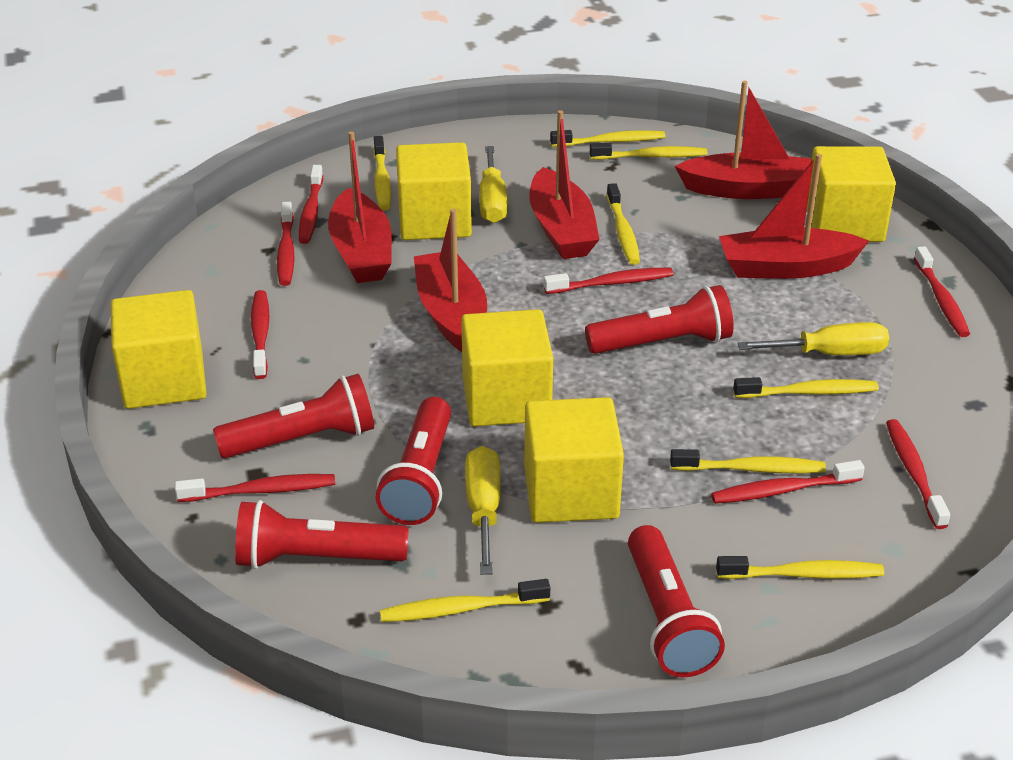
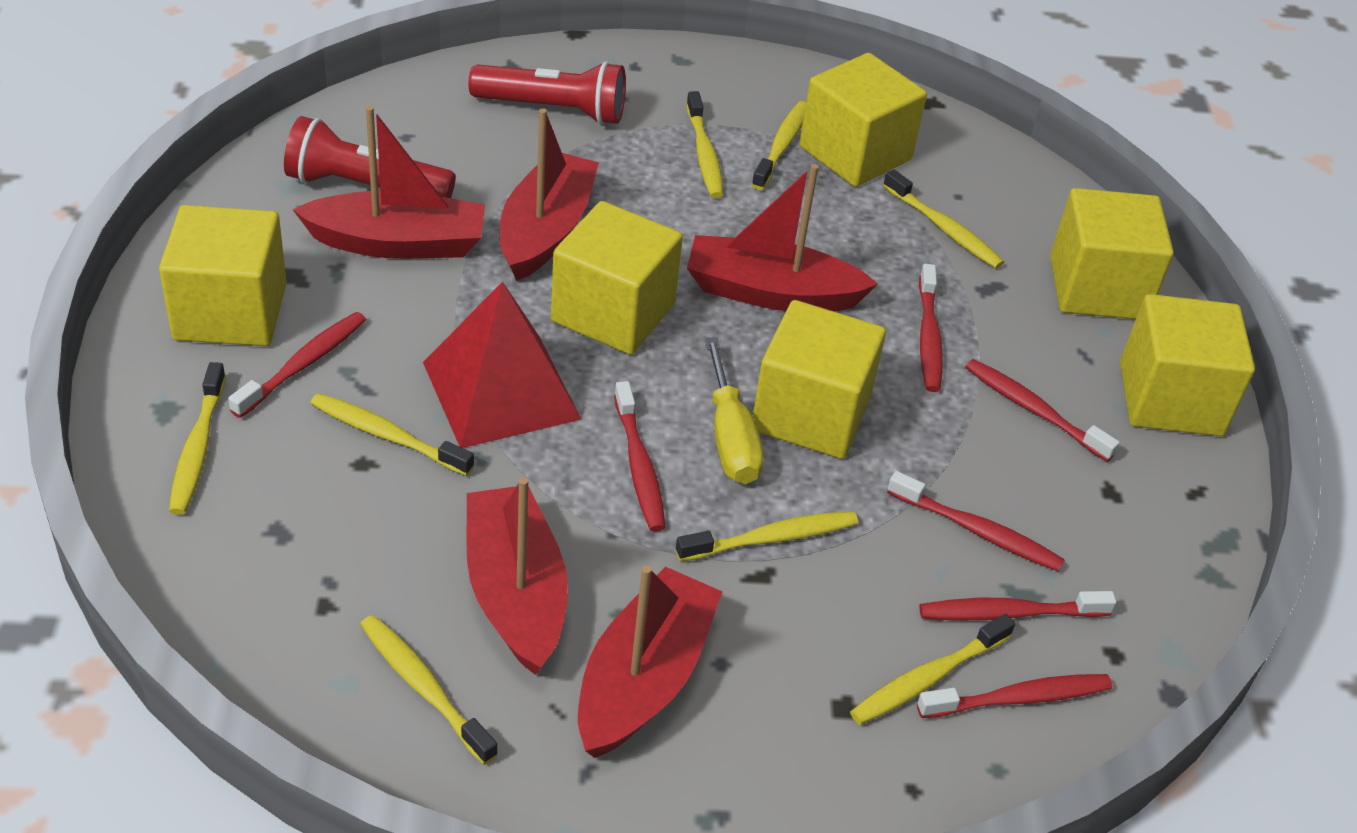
red flashlight: [213,374,374,458] [235,500,409,569] [376,397,451,525] [585,285,734,354] [628,525,725,677] = 5 -> [284,116,456,198] [468,61,626,125] = 2
red pyramid: none = 0 -> [423,281,582,448] = 1
red toothbrush: [175,474,335,502] [251,290,269,379] [277,202,295,286] [299,165,323,244] [544,268,673,294] [711,460,865,504] [886,419,950,529] [914,246,970,337] = 8 -> [228,312,366,418] [614,381,665,532] [887,471,1065,572] [917,674,1112,718] [919,264,943,392] [919,591,1116,620] [965,359,1120,462] = 7
yellow cube: [111,290,207,409] [396,142,472,240] [461,309,553,427] [524,397,624,523] [807,146,896,242] = 5 -> [159,205,287,346] [551,201,683,355] [753,300,886,459] [799,53,927,187] [1050,188,1174,319] [1120,294,1255,436] = 6
yellow screwdriver: [465,446,501,575] [479,146,508,223] [737,322,889,355] = 3 -> [705,337,764,484] = 1

